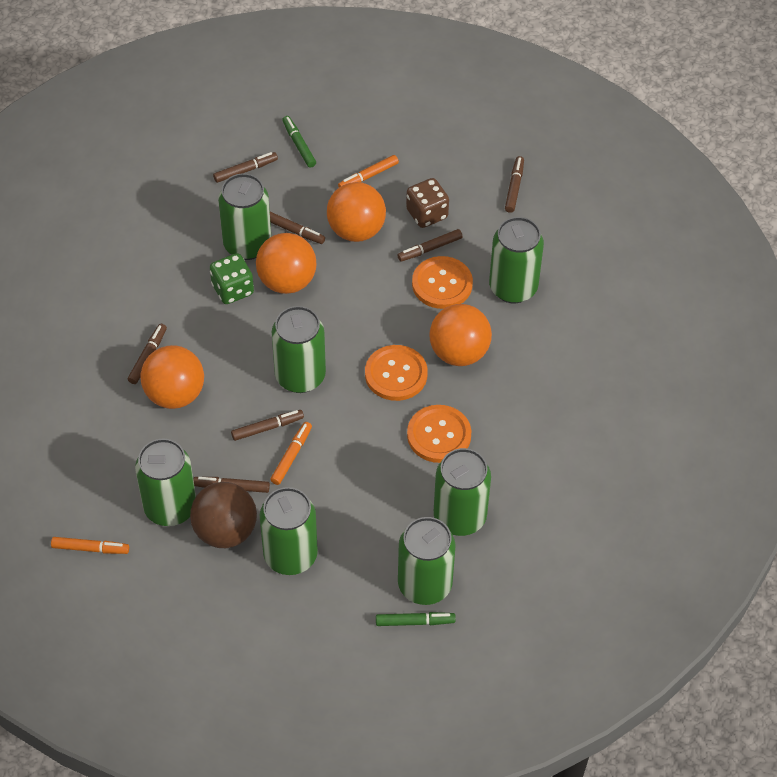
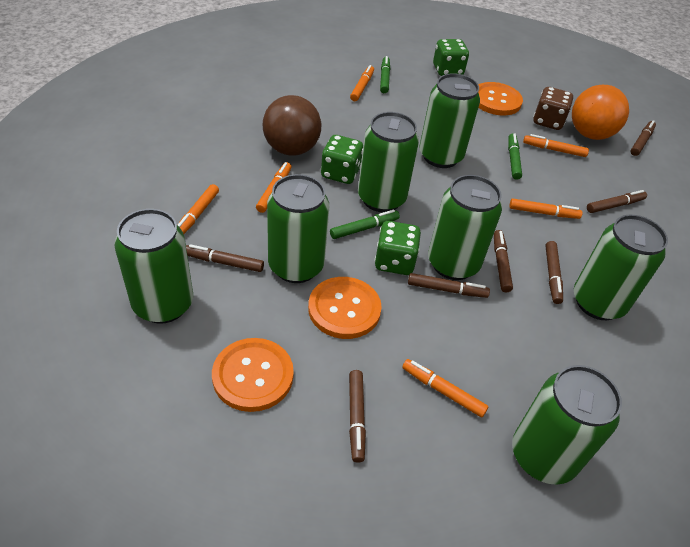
green dice: [210,253,254,304] = 1 -> [321,135,363,184] [374,221,421,275] [433,39,469,76] = 3
green marker: [282,116,316,168] [376,612,456,626] = 2 -> [330,210,400,239] [380,56,390,93] [508,133,522,180] = 3
orange ball: [141,345,204,409] [256,233,316,294] [327,182,386,242] [430,304,492,366] = 4 -> [572,85,629,140] = 1
orange marker: [51,537,129,554] [270,422,312,485] [338,155,399,187] = 3 -> [178,184,219,234] [256,162,292,213] [350,65,374,101] [402,359,489,417] [509,199,582,219] [523,134,589,157] = 6

